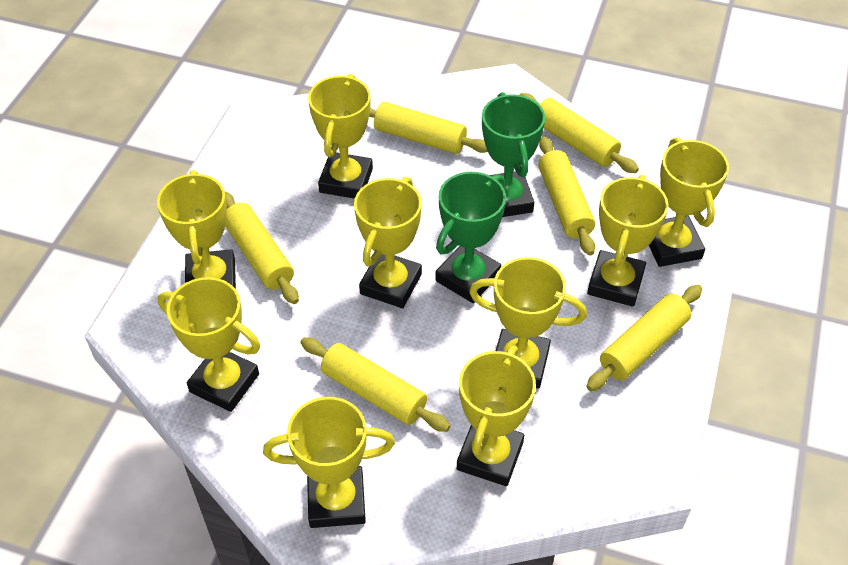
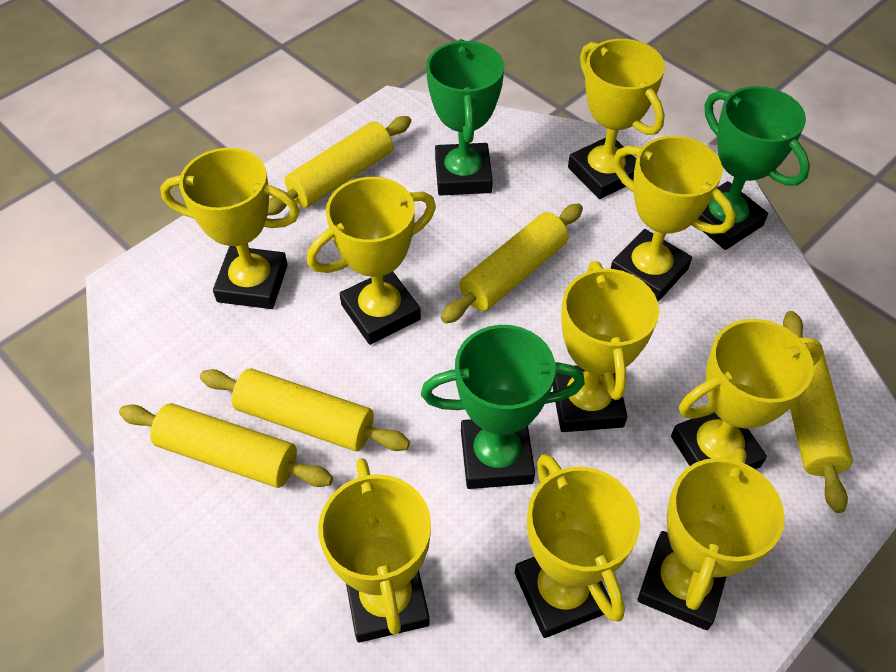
green trophy: [435,172,506,303] [482,92,545,217] = 2 -> [421,325,585,489] [426,39,504,195] [698,86,810,250] = 3
yellow rolling pin: [224,191,299,304] [301,337,450,432] [369,102,488,154] [520,93,639,173] [538,137,595,256] [586,285,702,391] = 6 -> [119,403,333,488] [200,368,410,451] [267,116,411,216] [441,203,583,323] [783,311,853,513] = 5

